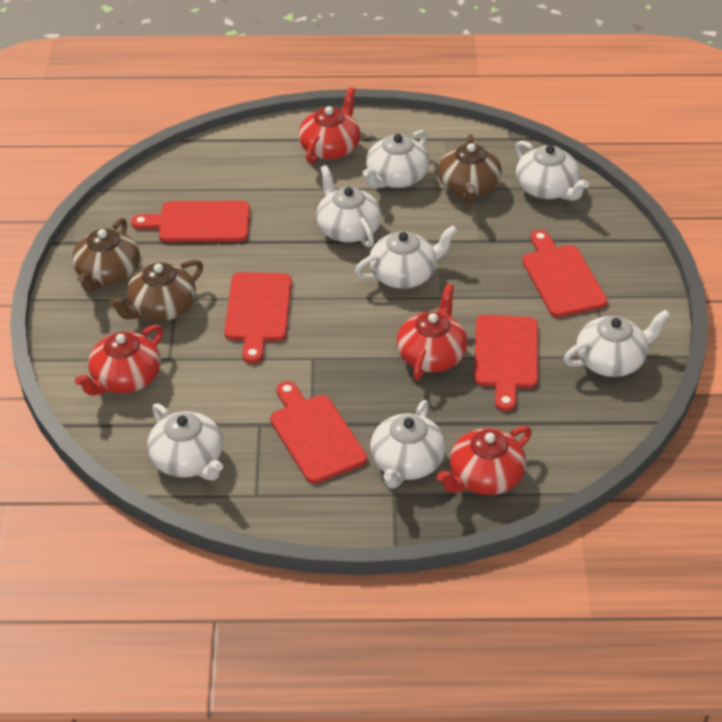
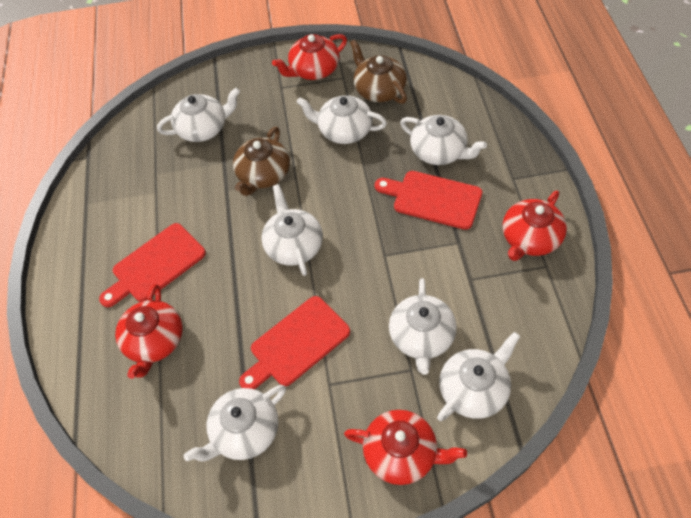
brown teapot: [72,218,140,292] [109,260,203,321] [438,134,502,203] = 3 -> [233,127,290,196] [350,39,407,104] = 2
red cutting board: [131,201,250,243] [224,272,292,364] [270,381,367,484] [474,315,538,412] [522,230,608,318] = 5 -> [99,223,206,307] [239,296,350,389] [375,171,482,230] = 3

